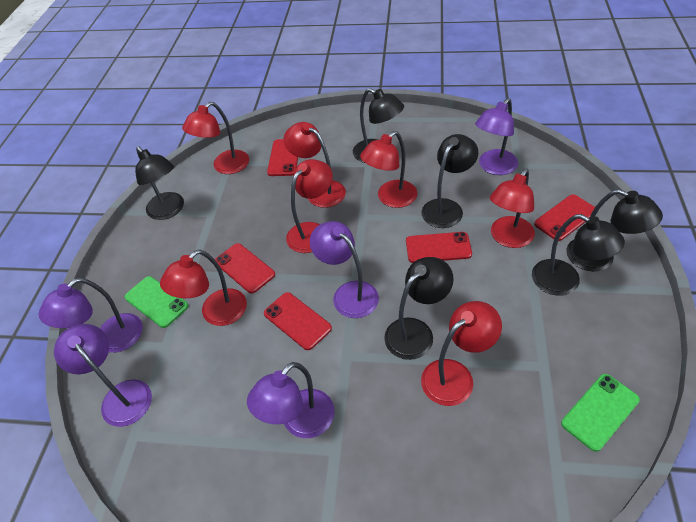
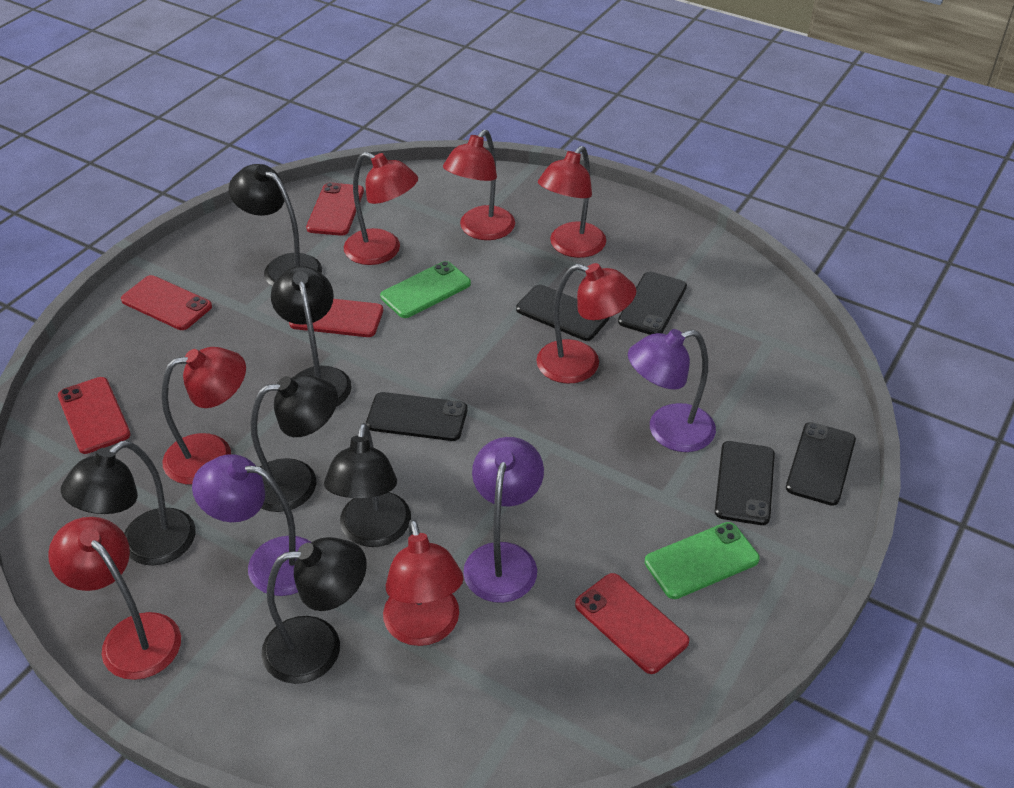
black phone: none = 0 -> [366,392,467,441] [516,285,610,341] [618,272,687,335] [715,441,775,525] [786,422,856,506] = 5
purple lamp: [39,278,143,353] [54,324,152,427] [247,362,335,438] [310,221,379,318] [475,98,518,175] = 5 -> [192,454,311,596] [463,437,544,603] [628,329,716,452] = 3

